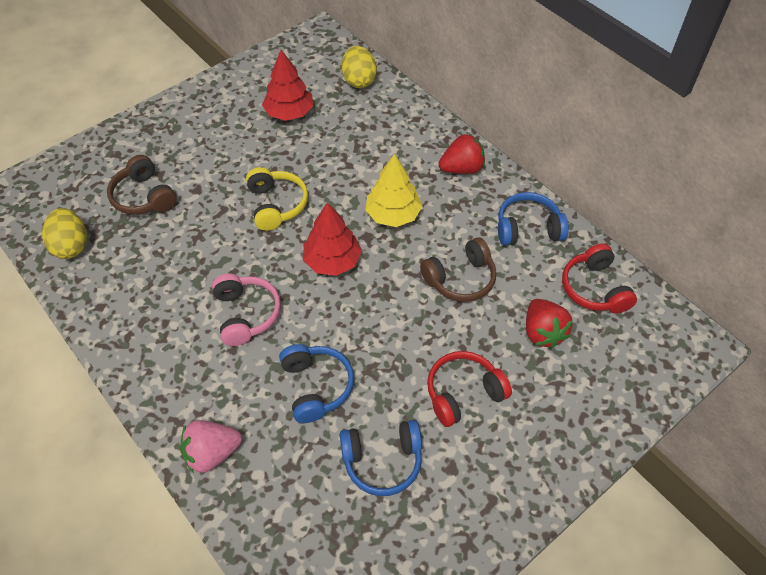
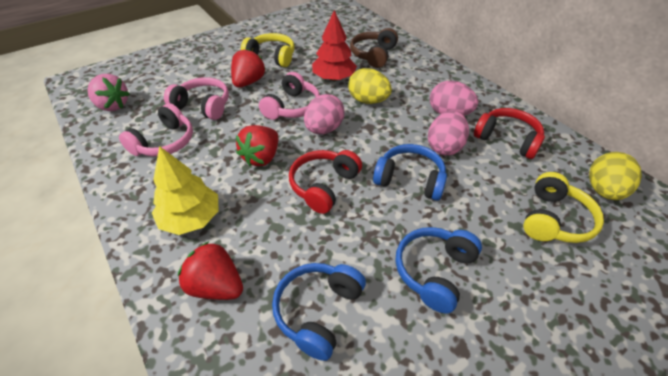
brown headphones: [107,155,176,215] [420,237,497,302] = 2 -> [350,28,398,68] = 1
pink egg: none = 0 -> [304,94,345,134] [428,110,469,155] [430,81,478,116] = 3
pink headphones: [212,274,281,346] = 1 -> [119,103,193,157] [164,77,229,120] [259,72,320,120] = 3
red strawberry: [439,134,485,174] [526,299,573,348] = 2 -> [178,241,243,300] [231,48,265,88] [236,125,278,167] = 3
red tree: [262,50,313,121] [303,202,362,276] = 2 -> [312,10,357,81] = 1
yellow headphones: [246,167,308,231] = 1 -> [241,33,295,67] [523,172,604,243] = 2

